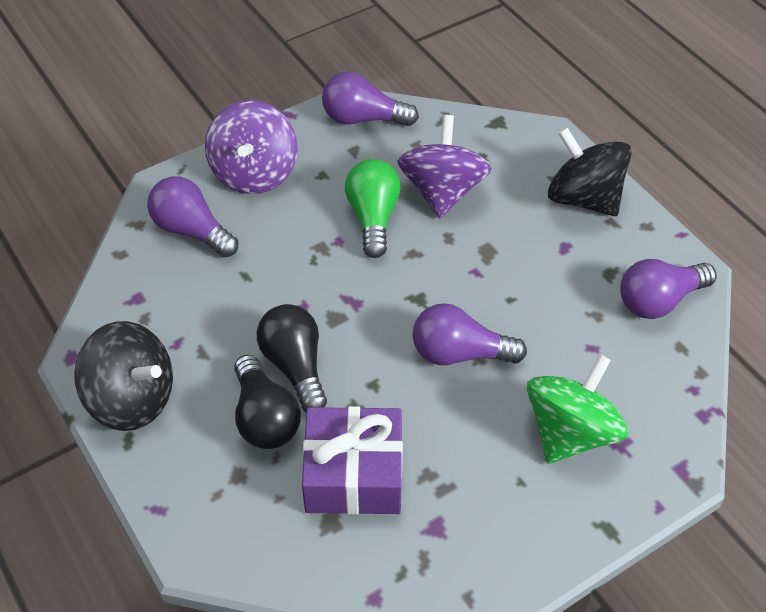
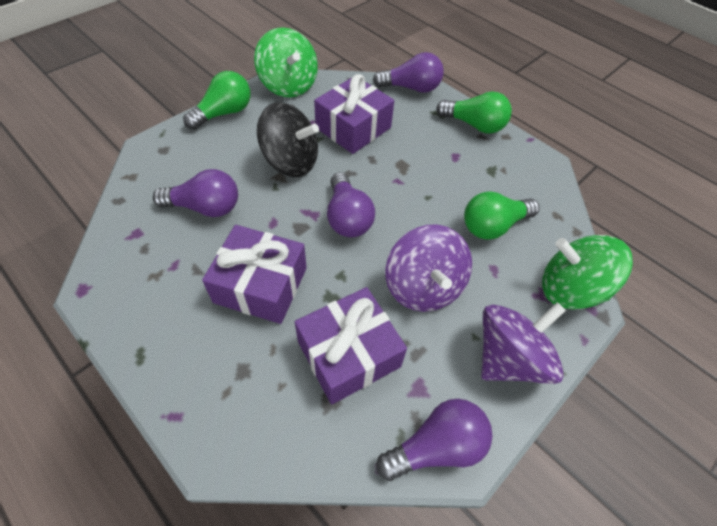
black light bulb: [234,354,301,449] [257,304,327,412] = 2 -> none = 0
black spinning top: [74,321,173,431] [548,128,632,216] = 2 -> [257,102,319,177] = 1
green light bulb: [345,159,401,258] = 1 -> [183,71,250,130] [436,92,512,134] [464,191,540,240] = 3
green spinning top: [527,354,628,464] = 1 -> [254,27,318,97] [542,235,633,310] = 2
purple gift: [302,406,403,515] = 1 -> [202,225,307,324] [295,287,407,405] [314,74,394,154] = 3

